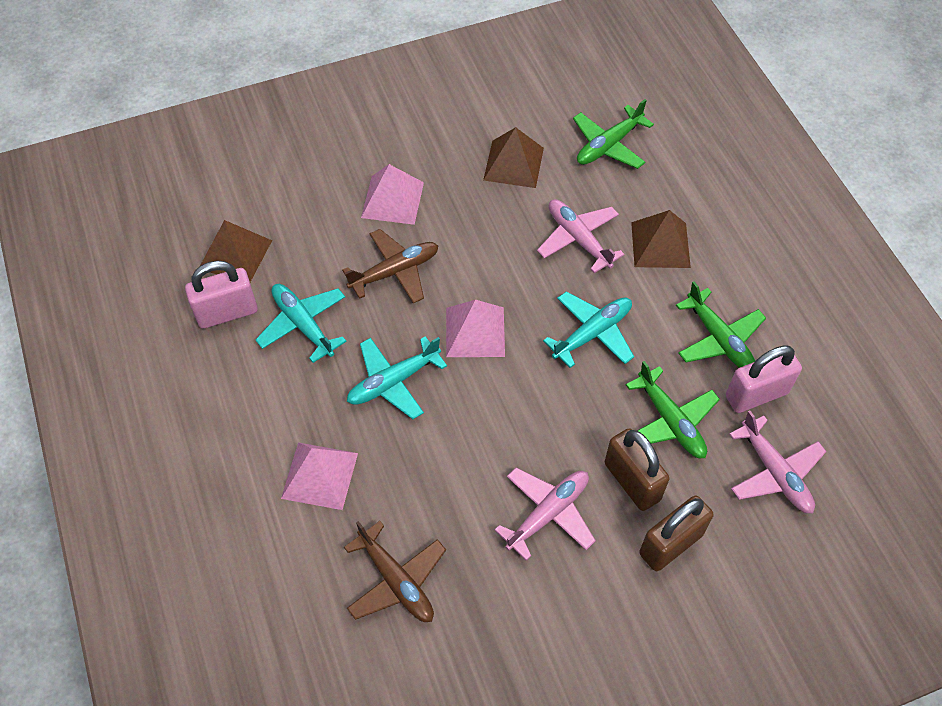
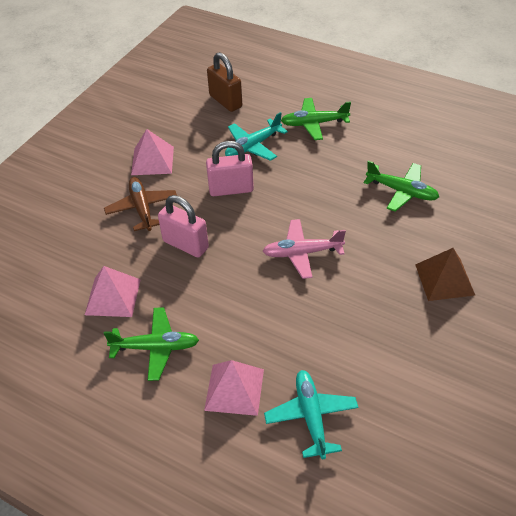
brown padlock: [605,428,669,511] [639,495,714,571] = 2 -> [207,52,242,112] = 1
brown plane: [342,229,439,303] [344,521,446,622] = 2 -> [104,177,177,231] = 1
brown pyramid: [200,220,272,282] [483,127,544,188] [631,210,691,268] = 3 -> [415,248,475,301] = 1
pink plane: [495,468,596,561] [537,199,625,273] [729,411,827,513] = 3 -> [263,219,346,279] = 1
turquoise plane: [256,284,347,363] [347,336,447,419] [543,291,634,368] = 3 -> [225,112,288,161] [264,370,358,459] = 2

